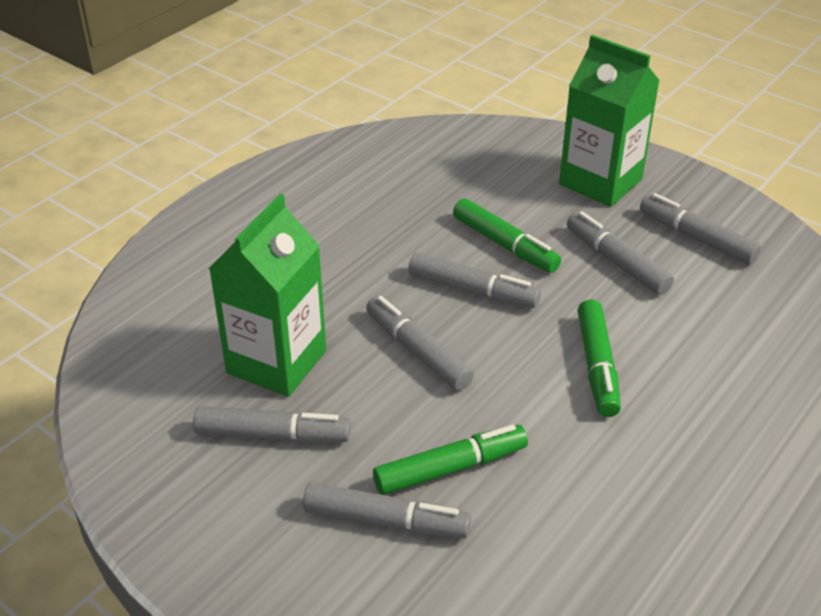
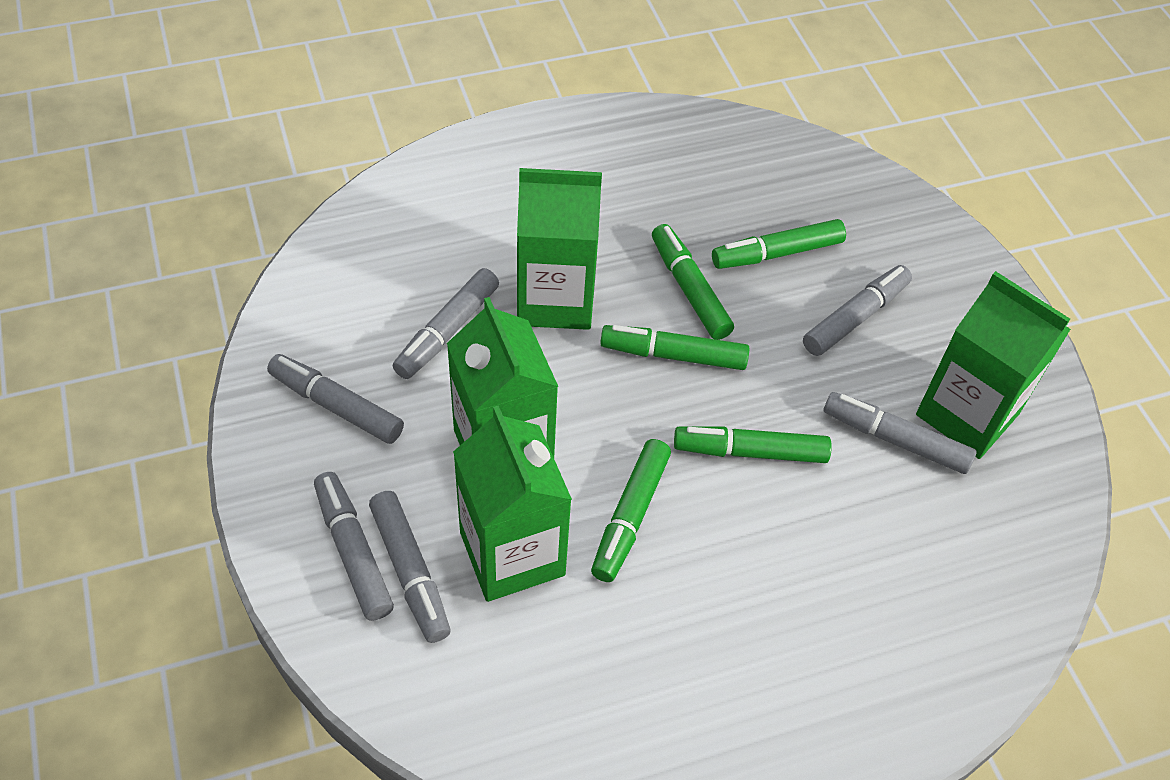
green carton: [208,194,326,397] [559,35,660,207] = 2 -> [447,297,558,457] [453,405,572,602] [517,168,602,330] [916,271,1071,459] = 4
green marker: [373,424,528,495] [453,198,561,273] [577,300,621,417] = 3 -> [591,439,671,582] [600,325,749,370] [652,224,734,340] [674,426,832,463] [712,219,846,269] = 5

